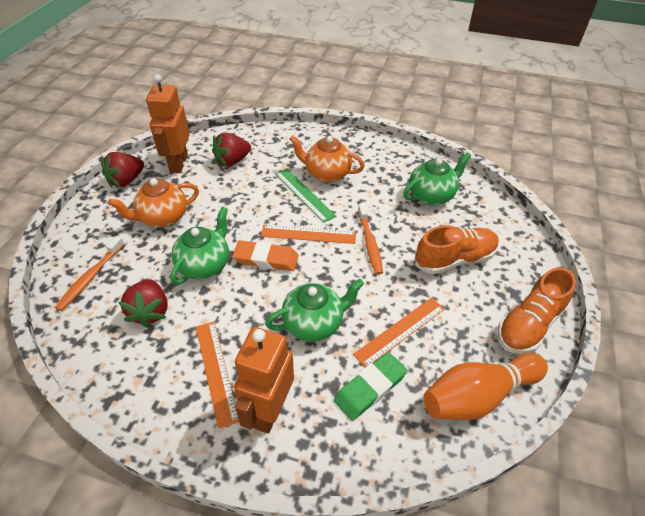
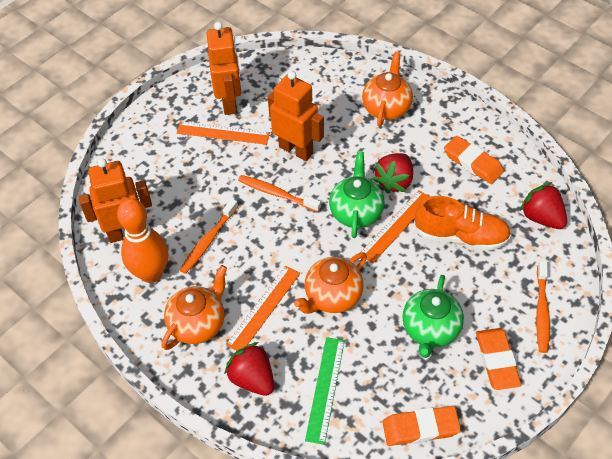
green eraser: [334,352,407,421] = 1 -> none = 0
green teapot: [171,207,229,285] [266,279,364,342] [403,152,471,205] = 3 -> [329,151,385,238] [402,275,464,358] = 2
orange eraser: [233,240,299,271] = 1 -> [382,406,461,446] [444,136,504,184] [476,328,522,390] = 3
orange robot: [146,74,190,173] [234,327,294,434] = 2 -> [79,158,152,243] [206,22,242,115] [268,71,324,161] = 3
orange shoe: [415,225,499,274] [497,267,576,354] = 2 -> [414,196,511,251] = 1
orange teapot: [108,179,199,227] [290,135,365,183] = 2 -> [162,265,227,350] [294,252,367,314] [362,52,413,126] = 3
orange toothbrush: [55,236,124,311] [358,204,383,275] = 2 -> [180,199,238,274] [238,175,321,212] [536,260,550,353] = 3

